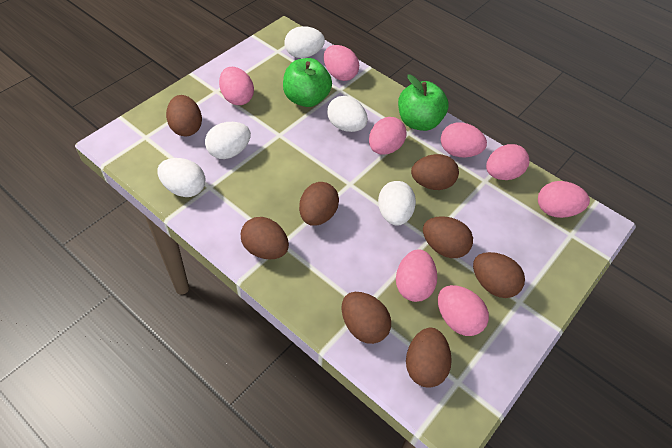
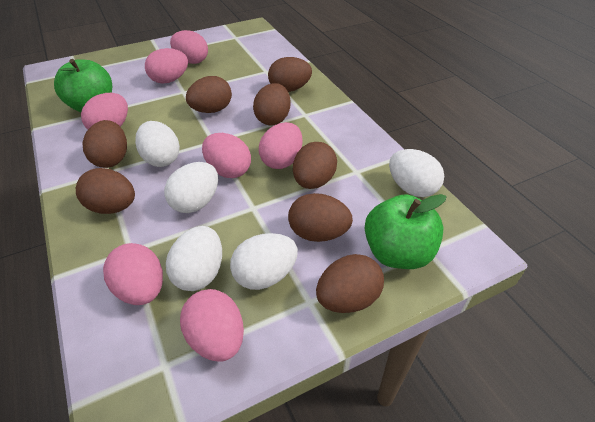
pink egg: [219,67,254,105] [324,45,359,81] [369,117,406,155] [396,249,437,302] [438,285,489,336] [441,123,487,157] [486,144,529,180] [538,181,590,218] = 8 -> [81,93,128,130] [103,243,163,305] [145,48,188,84] [170,30,208,64] [180,289,244,362] [202,133,251,178] [259,122,303,169] = 7

